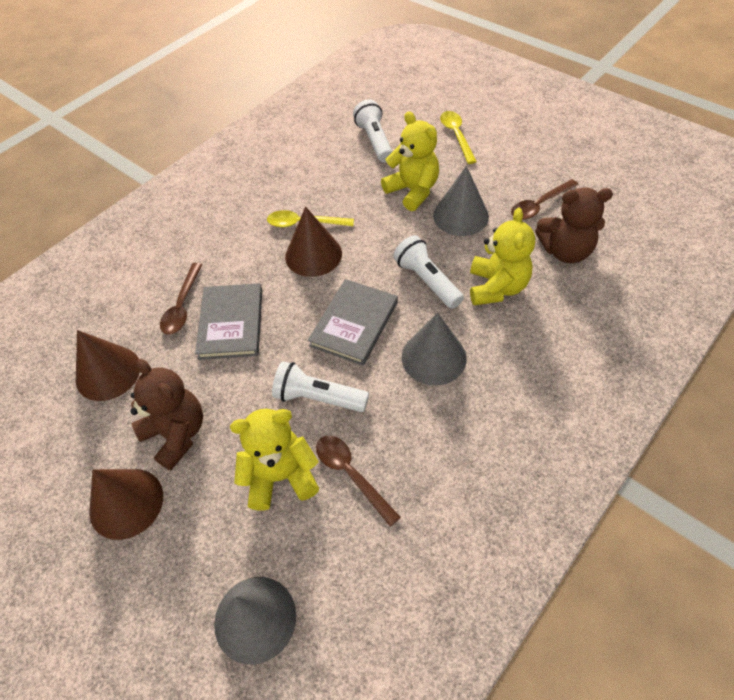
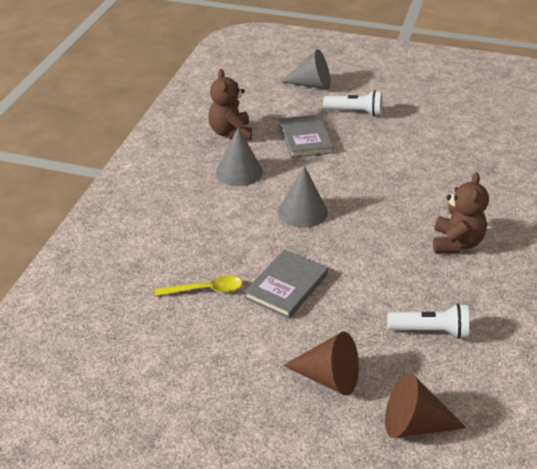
brown cone: [76,330,140,401] [89,469,163,540] [285,206,342,277] = 3 -> [283,332,359,396] [385,373,466,438] = 2
brown spoon: [160,263,203,335] [316,436,401,527] [511,179,579,220] = 3 -> none = 0
white flashlight: [272,361,369,412] [353,100,393,162] [393,235,464,309] = 3 -> [323,90,382,116] [387,304,469,339] = 2
yellow spoon: [267,210,354,228] [440,111,477,164] = 2 -> [155,276,242,296] = 1
yellow teddy bear: [230,409,319,511] [381,111,439,211] [470,208,535,306] = 3 -> none = 0

